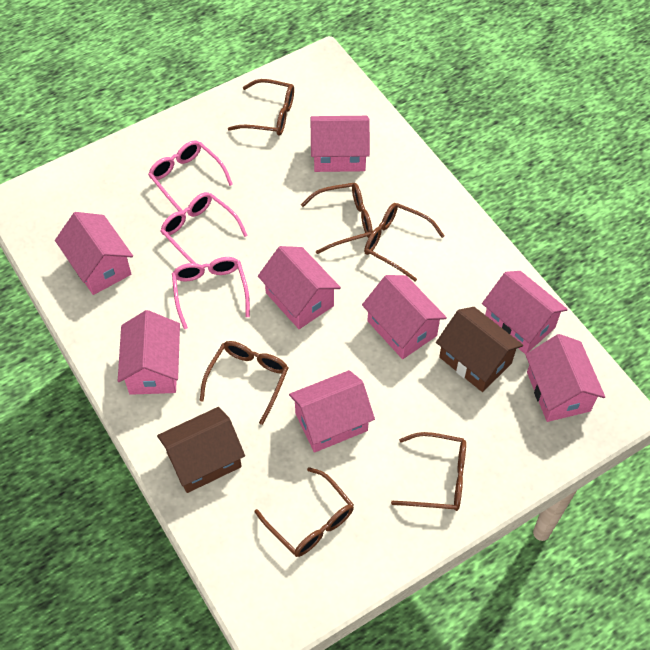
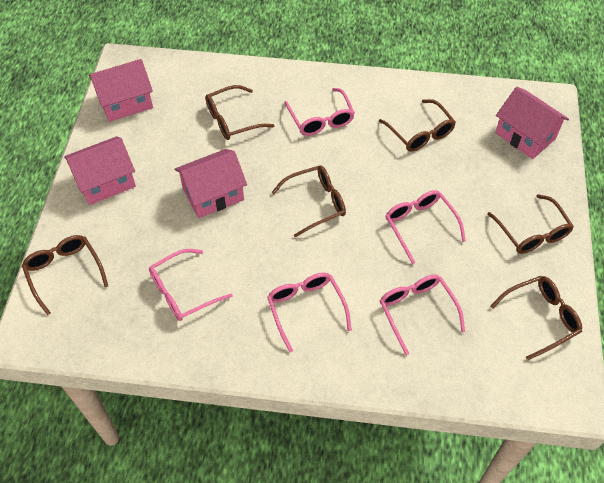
brown house: [157,407,245,493] [436,307,523,392] = 2 -> none = 0
pink glasses: [148,140,233,211] [160,192,248,263] [172,257,250,329] = 3 -> [149,249,232,321] [267,272,352,352] [284,88,355,136] [380,274,465,356] [386,190,466,264] = 5
pink house: [55,212,133,295] [118,310,180,395] [258,246,341,329] [289,370,375,453] [311,116,370,172] [362,275,447,359] [482,271,568,354] [525,334,605,422] = 8 -> [64,136,136,205] [89,59,153,122] [174,149,247,218] [495,87,569,159] = 4

